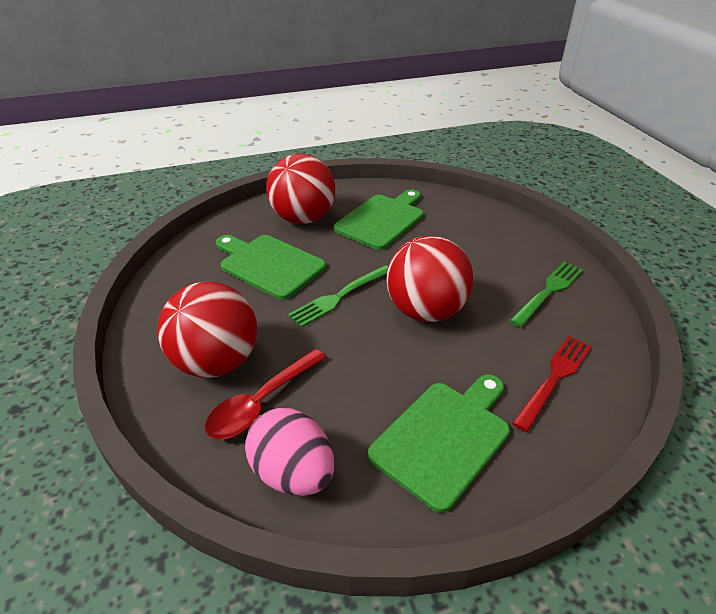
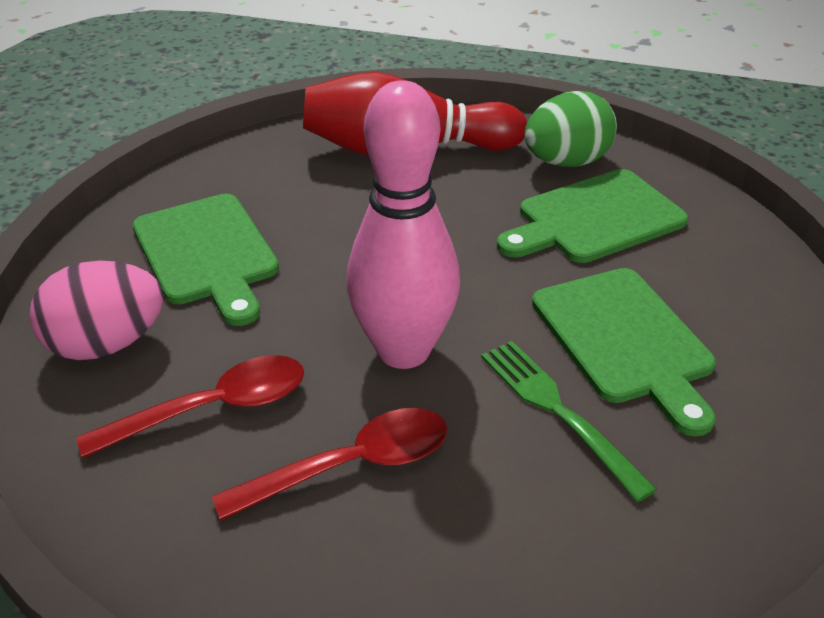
green egg: none = 0 -> [525,91,617,167] = 1
green fork: [288,265,388,327] [509,262,583,327] = 2 -> [481,341,657,502] = 1
pink bowling pin: none = 0 -> [346,80,460,369] = 1
red ball: [157,281,257,378] [266,154,335,224] [386,236,473,322] = 3 -> none = 0
red bowling pin: none = 0 -> [303,72,527,156] = 1
red fork: [512,336,592,432] = 1 -> none = 0
red spoon: [205,349,326,440] = 1 -> [76,355,304,458] [212,408,447,521] = 2

